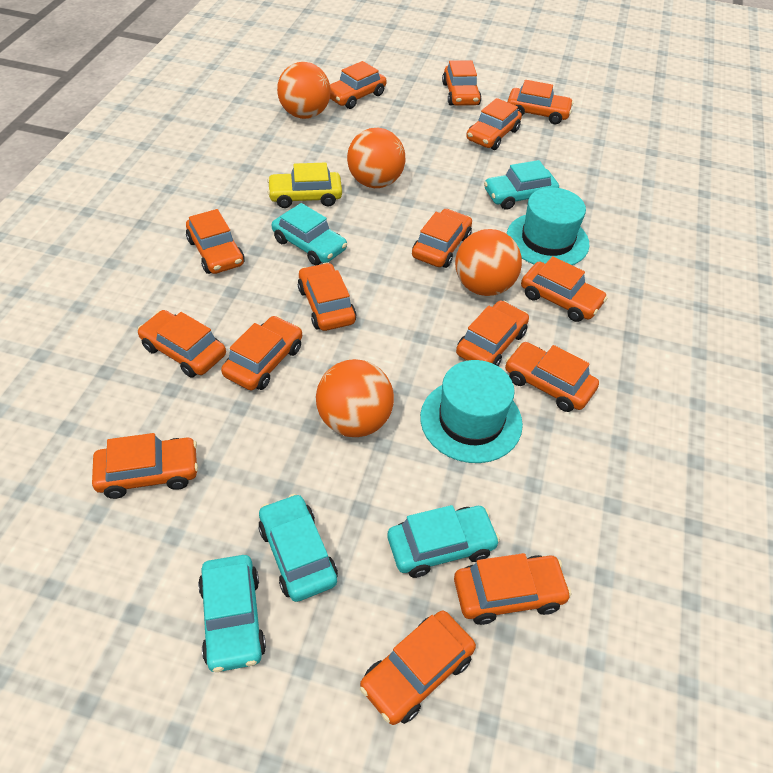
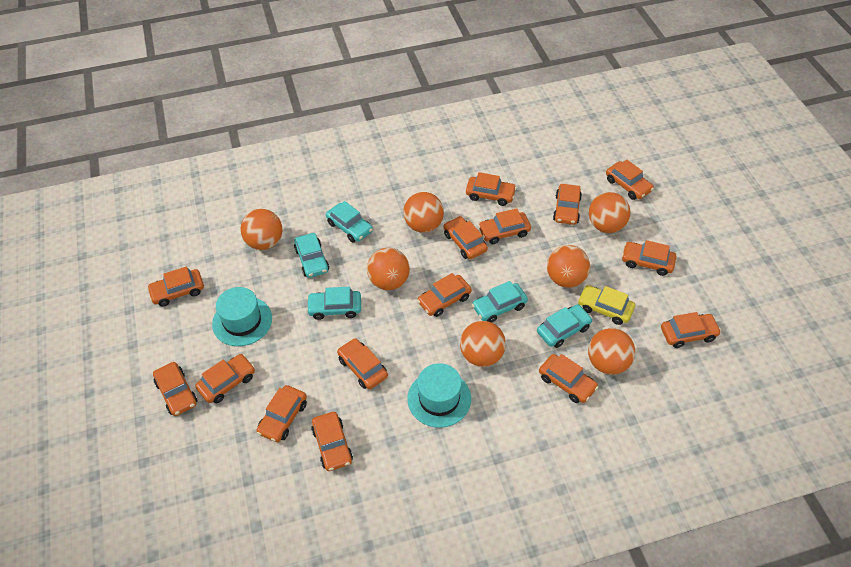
orange ball: [277,62,331,119] [316,359,394,437] [347,128,405,188] [455,229,522,296] = 4 -> [241,209,283,250] [367,248,410,290] [403,192,444,233] [460,321,506,367] [547,245,590,288] [588,328,635,375] [589,192,630,233] = 7

